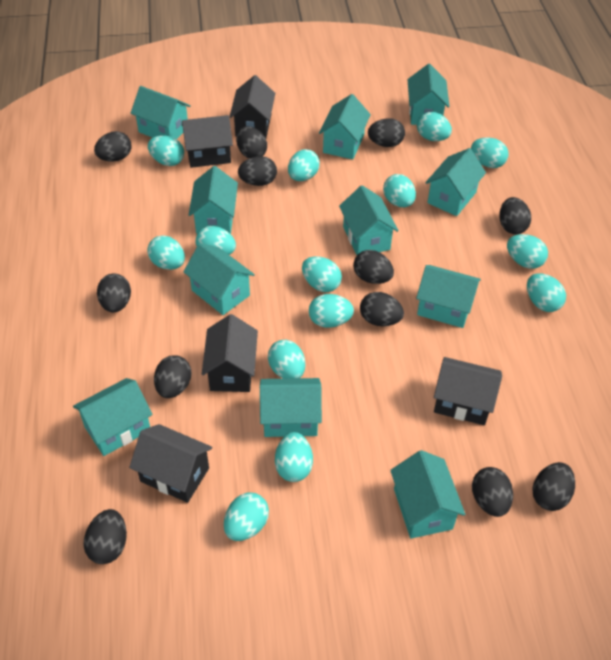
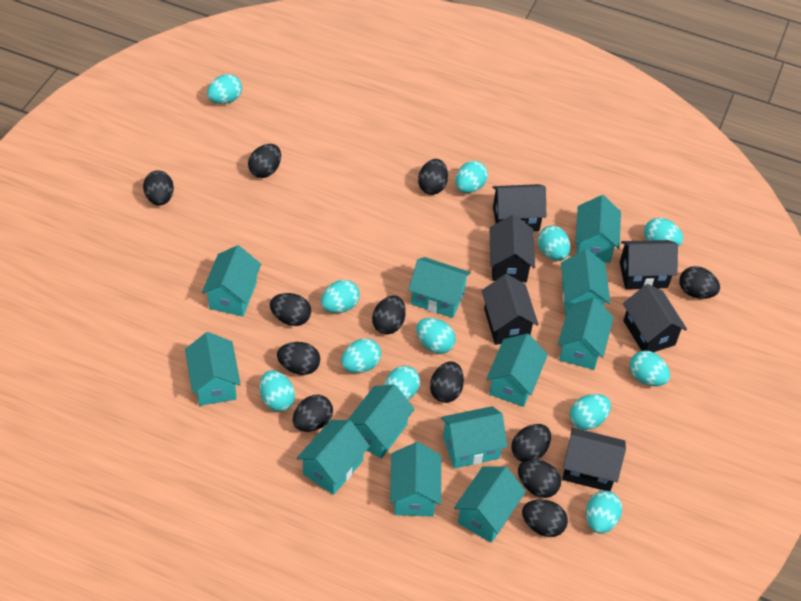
black house: [129,424,213,503] [182,115,233,168] [202,314,258,392] [229,75,275,138] [434,357,502,425] = 5 -> [482,274,539,345] [490,215,535,282] [492,184,546,231] [562,427,626,491] [620,240,678,289] [623,284,687,352] = 6
turquoise egg: [147,235,185,270] [148,135,184,166] [196,226,236,255] [224,493,269,541] [268,340,305,379] [275,432,313,482] [288,149,320,181] [302,257,342,292] [309,294,354,328] [383,174,416,207] [417,112,452,141] [471,138,509,168] [507,234,548,269] [527,273,566,312] = 14 -> [207,74,242,104] [260,370,295,412] [321,280,360,313] [341,338,381,373] [384,366,420,400] [416,318,456,354] [455,161,488,193] [538,225,570,261] [570,394,611,430] [586,491,622,534] [629,351,670,386] [644,218,683,246] = 12
turquoise house: [73,378,152,456] [131,86,191,139] [183,243,255,315] [189,166,238,234] [260,378,322,437] [319,94,371,159] [339,185,399,255] [390,450,465,539] [407,64,450,125] [416,265,481,328] [425,148,486,216] = 11 -> [185,332,241,406] [202,245,261,317] [297,420,370,495] [348,384,415,459] [390,442,441,517] [408,257,471,318] [441,406,507,469] [454,466,526,543] [486,334,548,407] [558,298,614,370] [561,250,611,316] [575,195,621,263] = 12

